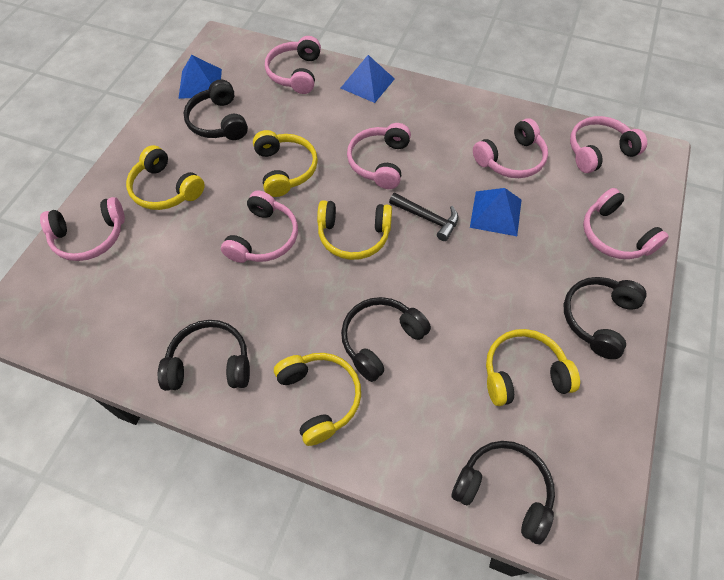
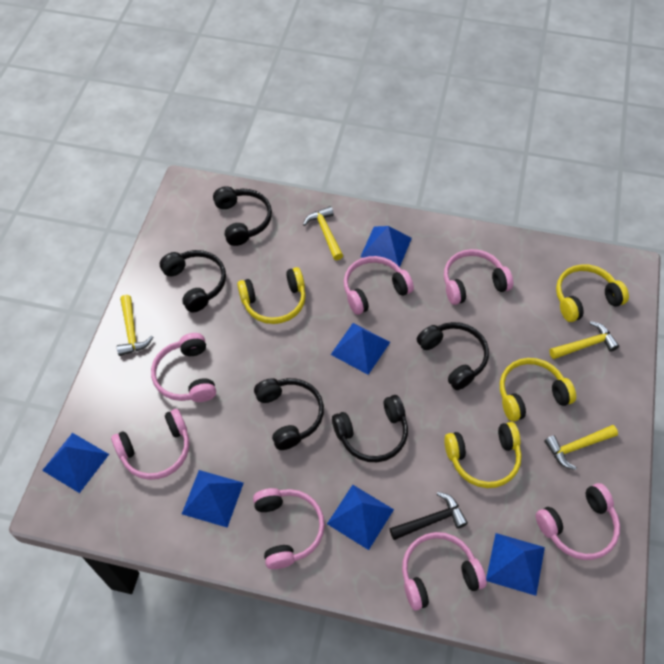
blue pyramid: [178,55,222,99] [341,55,395,103] [470,188,521,236] = 3 -> [42,433,109,493] [182,470,244,528] [327,485,394,550] [331,323,390,375] [360,226,412,267] [486,533,545,596] = 6
yellow hammer: none = 0 -> [117,295,153,356] [303,206,343,260] [544,425,618,470] [549,321,619,359] = 4
yellow headphones: [126,145,205,210] [253,130,318,197] [274,353,361,446] [317,200,392,260] [486,329,580,406] = 5 -> [237,267,306,324] [444,422,522,488] [500,358,576,422] [556,264,629,322] = 4

